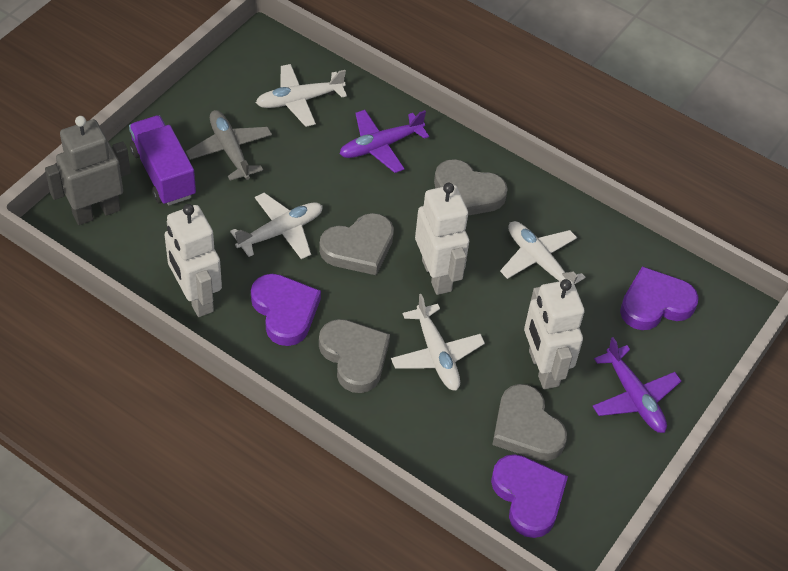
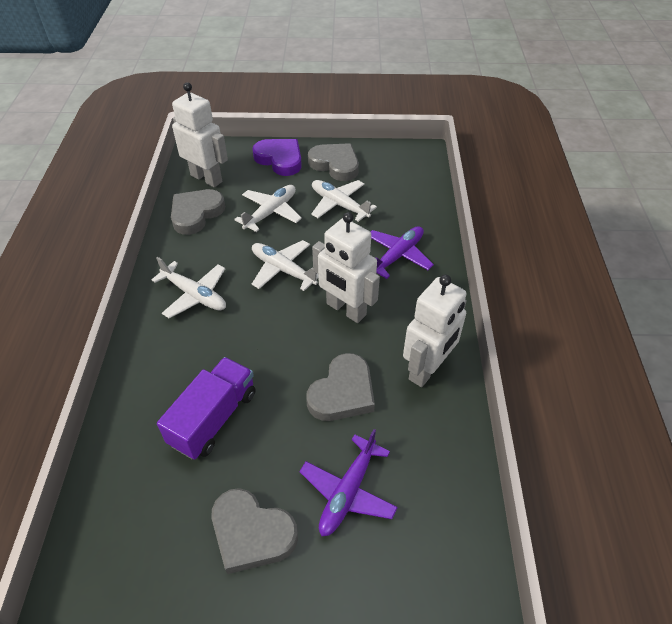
grey plane: [186,110,272,181] = 1 -> none = 0
grey robot: [45,116,131,225] = 1 -> none = 0
purple heart: [251,274,321,346] [491,454,568,538] [620,266,699,330] = 3 -> [252,139,302,176] = 1

